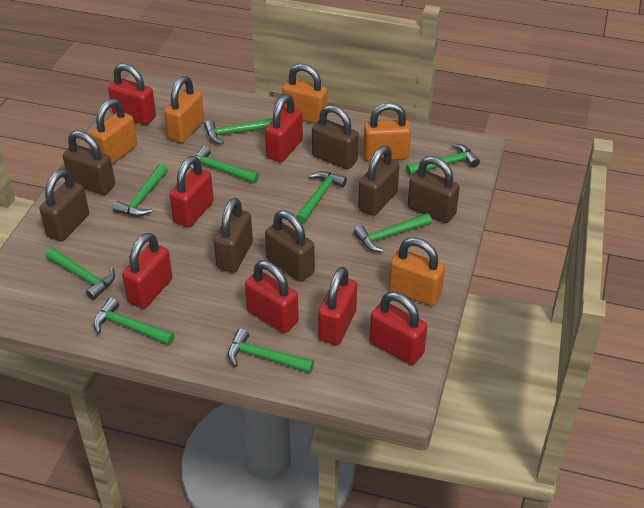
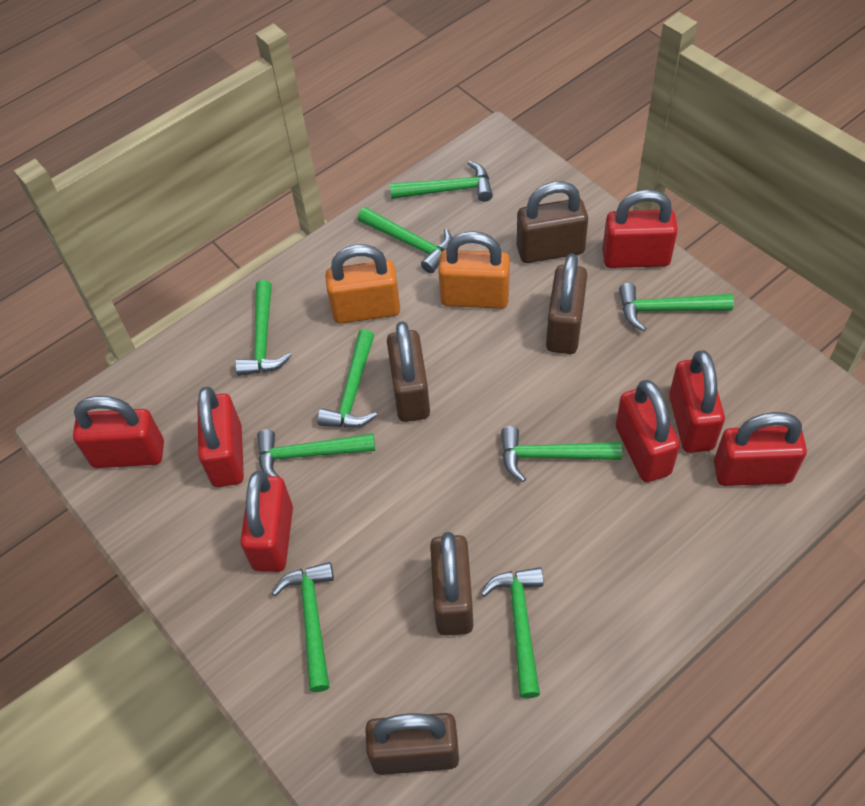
brown padlock: [39,169,89,242] [63,131,115,195] [214,198,253,273] [265,210,315,282] [312,105,359,169] [358,145,399,216] [408,156,460,223] = 7 -> [365,713,459,775] [387,321,430,422] [430,532,473,635] [517,181,588,263] [546,254,587,354] = 5
orange padlock: [90,99,137,165] [164,76,204,143] [282,64,328,124] [363,103,411,161] [389,237,445,306] = 5 -> [325,244,400,324] [438,231,510,309] = 2

